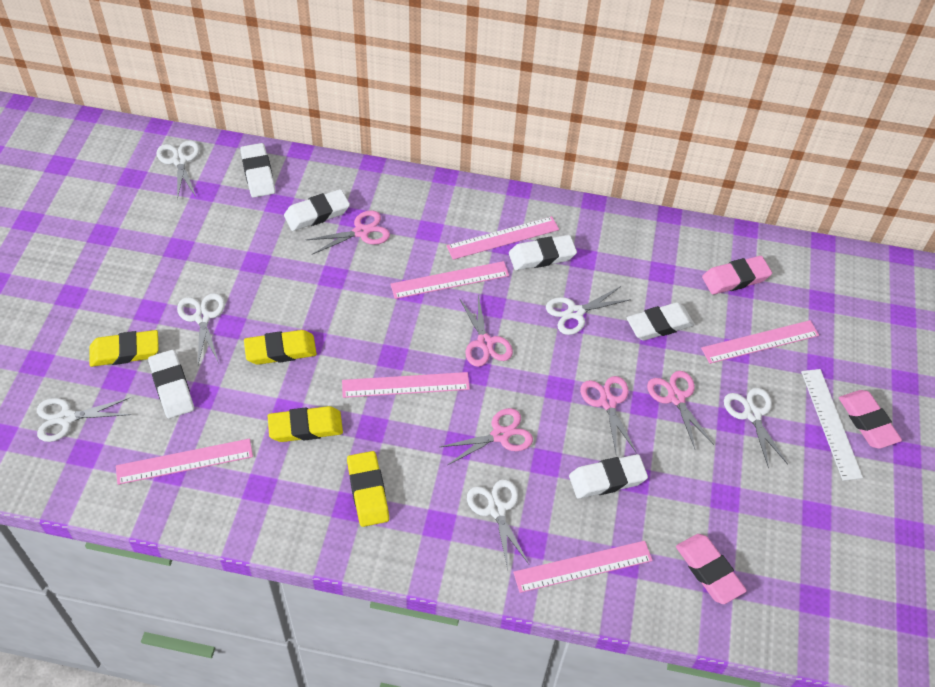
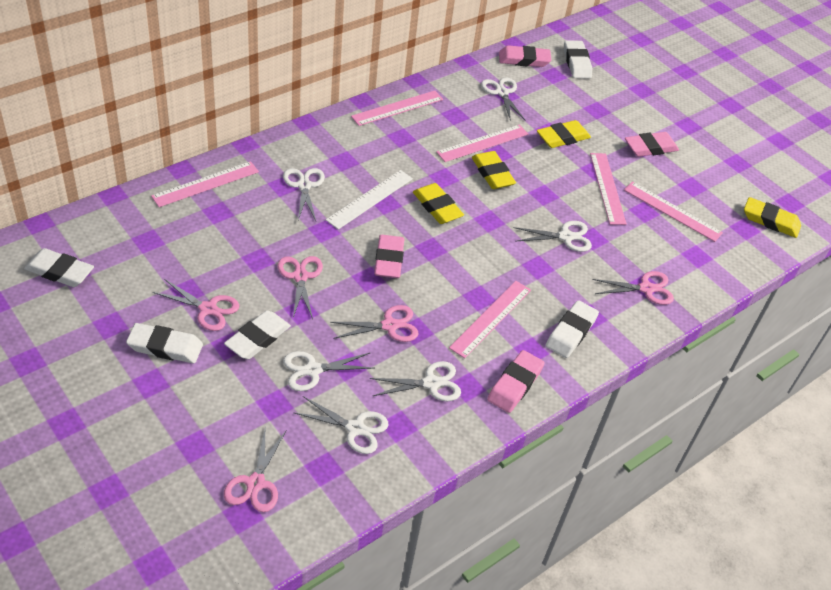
pink eraser: [676,534,747,604] [702,256,772,295] [839,390,902,449] = 3 -> [374,235,404,278] [487,350,545,413] [499,45,552,67] [625,132,679,157] = 4
white eraser: [148,350,194,419] [240,143,275,197] [284,189,350,231] [509,235,577,270] [569,454,648,499] [627,302,695,341] = 6 -> [24,248,94,287] [126,323,203,363] [224,310,291,359] [546,300,599,358] [564,40,592,78] = 5

